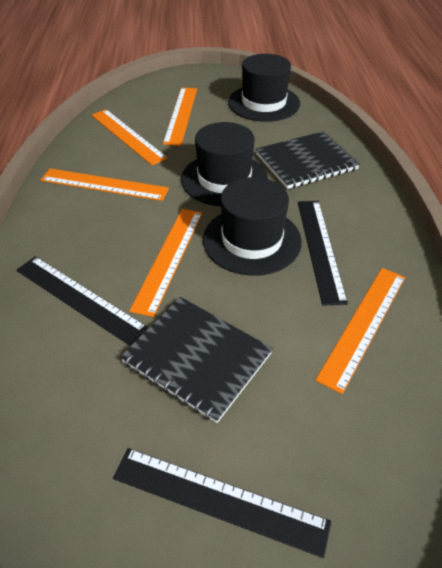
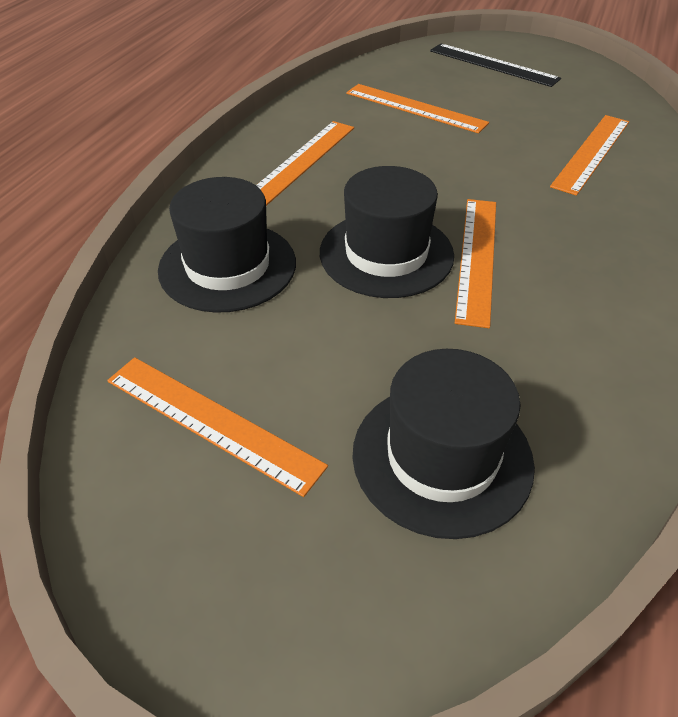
black notebook: [120,297,273,423] [256,131,360,189] = 2 -> none = 0
black ruler: [16,256,148,346] [113,448,331,558] [298,201,348,306] = 3 -> [430,44,561,87] = 1

